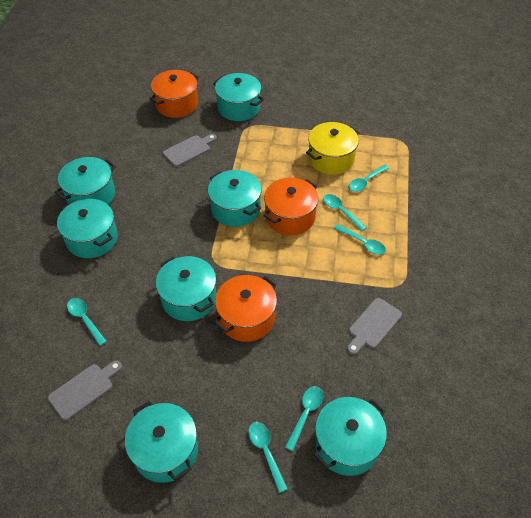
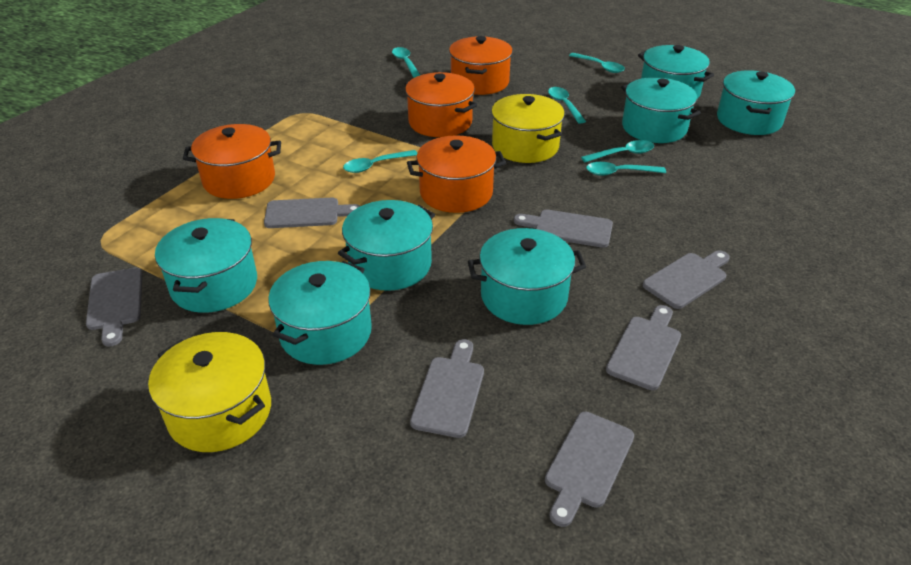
grey cutting board: [48,360,122,421] [163,134,217,167] [347,298,402,355] = 3 -> [86,268,143,346] [264,198,360,228] [410,339,484,438] [514,209,613,248] [545,412,634,527] [606,305,681,390] [643,250,730,309] = 7
orange pot: [149,70,199,118] [214,275,277,342] [264,178,318,235] = 3 -> [183,124,281,199] [405,72,477,137] [407,135,506,213] [449,36,513,95] = 4
yellow pot: [306,122,360,175] = 1 -> [148,332,271,452] [491,94,565,163] = 2

